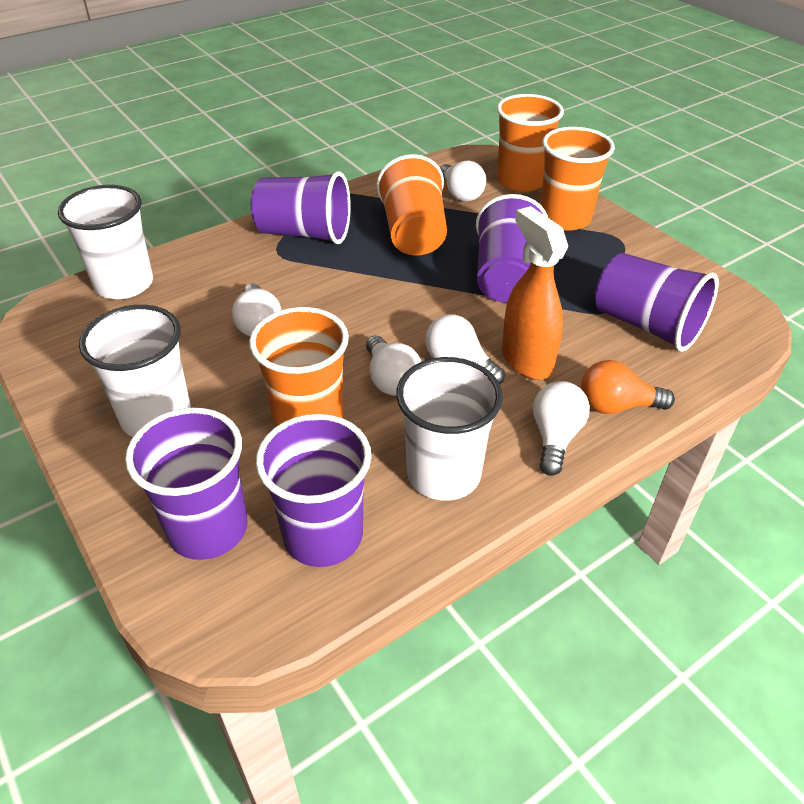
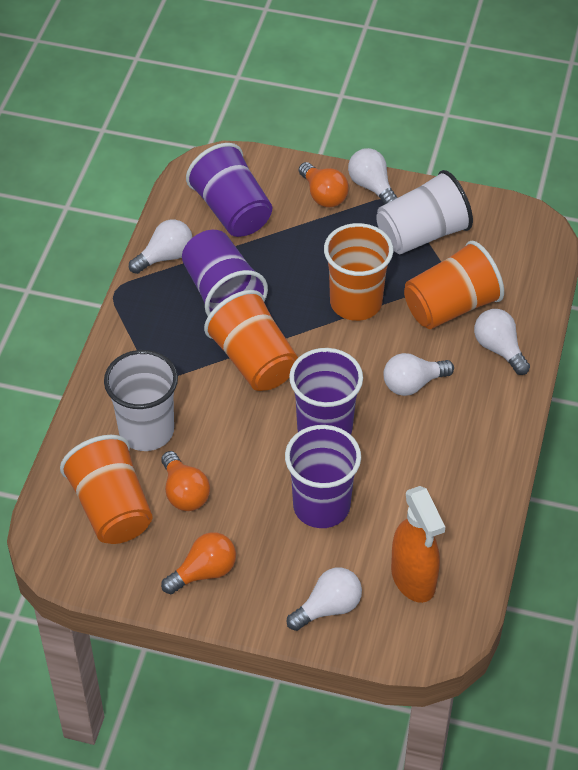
orange light bulb: [581,360,675,414] = 1 -> [161,451,210,511] [161,532,236,594] [299,162,349,208] = 3
purple cup: [125,408,247,560] [251,171,351,244] [256,414,371,567] [476,194,548,303] [595,253,719,352] = 5 -> [182,230,268,316] [186,143,272,237] [285,425,361,528] [289,348,363,435] = 4
white cup: [58,185,153,299] [79,305,191,437] [396,357,503,501] = 3 -> [104,350,178,451] [376,170,473,254] = 2

